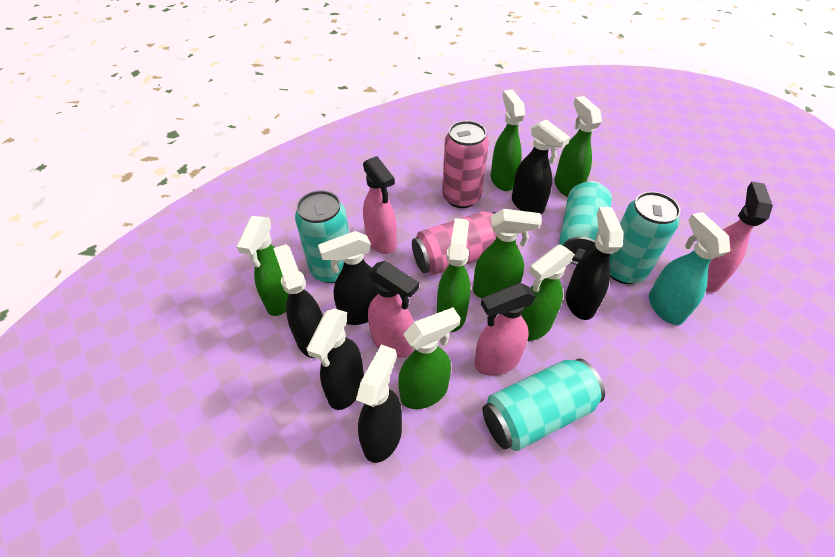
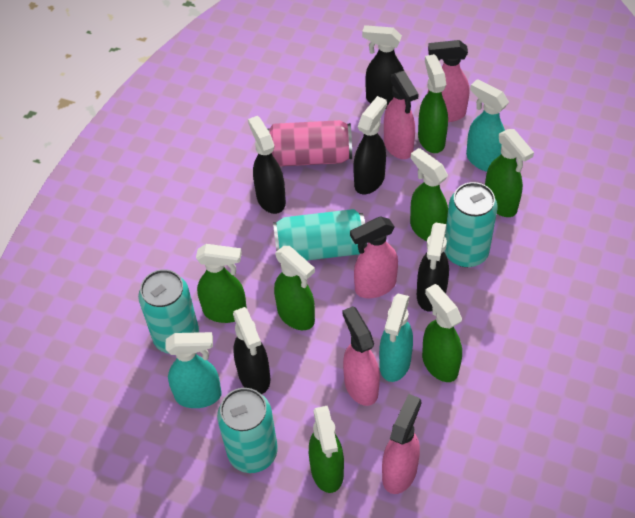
black spray bottle: [273,244,323,358] [306,308,364,410] [318,231,378,325] [356,344,402,463] [512,119,570,214] [566,207,624,320] = 6 -> [233,307,270,394] [248,116,286,214] [353,96,387,194] [362,25,404,108] [417,222,449,312] = 5
pink can: [412,211,497,275] [442,121,489,208] = 2 -> [267,120,352,166] = 1
pink spray bottle: [363,156,397,254] [368,261,419,358] [474,283,536,376] [706,182,773,292] = 4 -> [342,306,380,406] [350,217,398,298] [382,394,421,494] [384,71,419,159] [428,40,470,122] = 5
turquoise spray bottle: [649,212,730,325] = 1 -> [166,332,222,408] [379,294,413,382] [466,79,509,172] = 3

